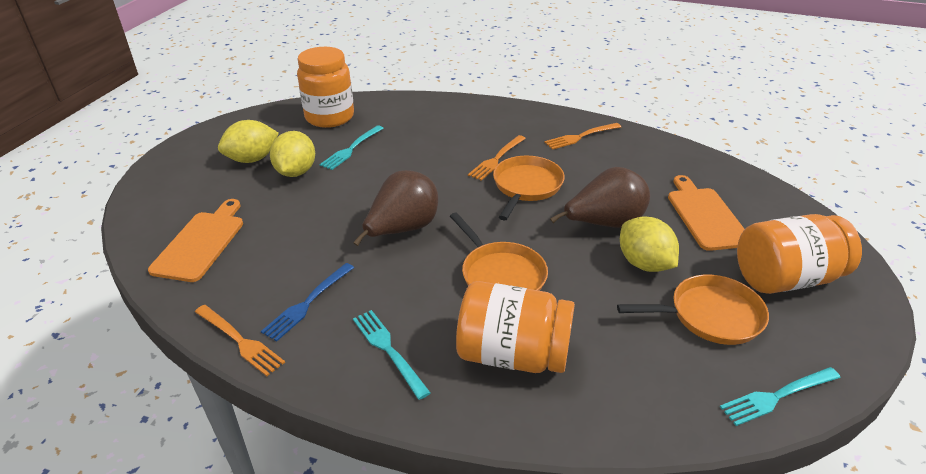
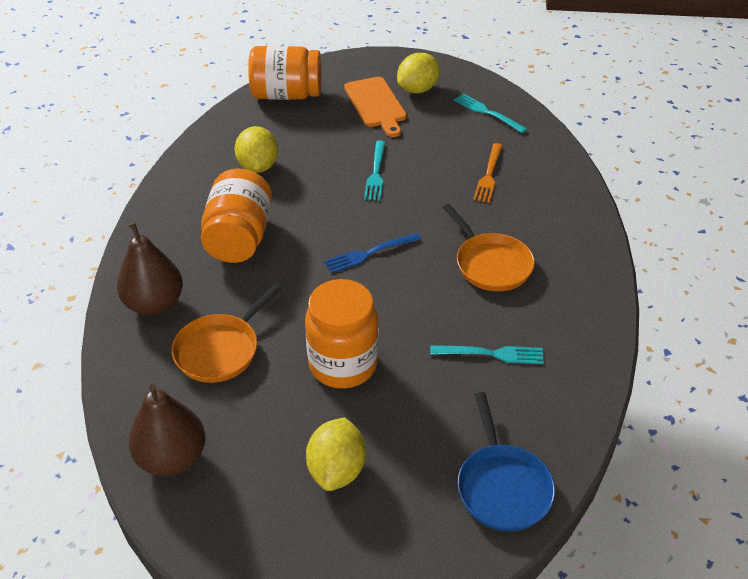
blue pan: none = 0 -> [458,392,555,532] = 1
orange cutting board: [148,199,243,282] [668,175,744,251] = 2 -> [344,77,407,137] = 1
orange fork: [195,305,285,376] [468,135,526,181] [544,123,621,150] = 3 -> [473,143,503,203] = 1
orange pan: [450,212,548,291] [493,156,565,220] [617,275,769,345] = 3 -> [172,283,282,383] [443,204,535,292] = 2

